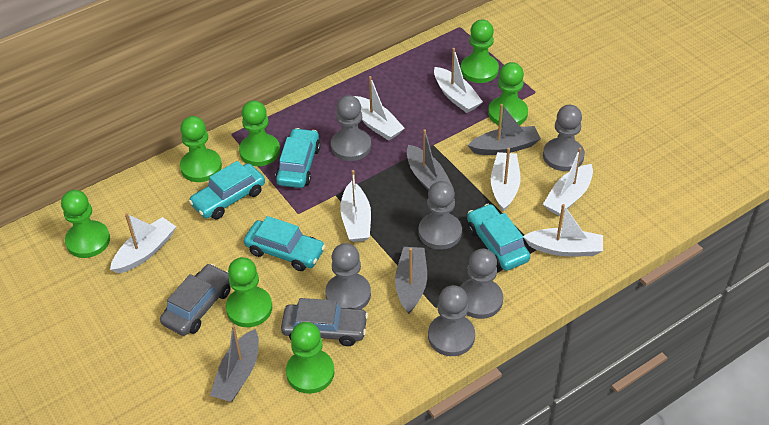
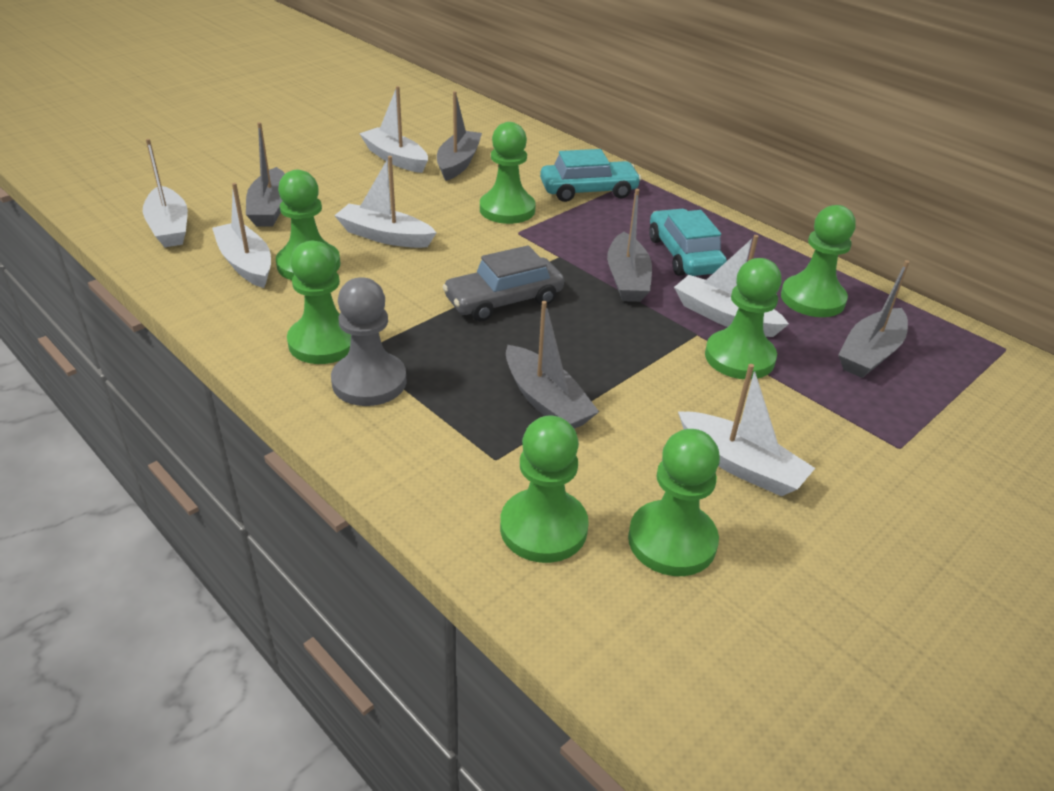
grey boat: [210,325,259,402] [395,247,427,314] [407,129,454,191] [468,104,541,155] = 4 -> [246,122,285,226] [437,91,482,181] [506,301,599,429] [607,189,652,302] [838,260,909,378] = 5
grey car: [160,264,231,336] [281,298,368,346] = 2 -> [442,245,564,321] = 1
grey pawn: [325,243,371,309] [331,95,371,161] [418,181,462,250] [428,285,475,356] [460,249,503,319] [543,105,585,171] = 6 -> [331,277,407,406] = 1
turquoise car: [189,161,265,219] [244,216,325,271] [276,128,321,188] [467,204,530,271] = 4 -> [540,149,641,202] [649,209,727,276] = 2
white boat: [110,213,176,273] [340,170,371,242] [354,76,405,141] [434,48,483,113] [491,148,520,211] [523,204,603,256] [543,148,593,216] = 7 -> [143,139,188,247] [212,183,271,288] [334,156,437,248] [359,86,428,173] [674,235,789,337] [678,364,815,496] = 6

